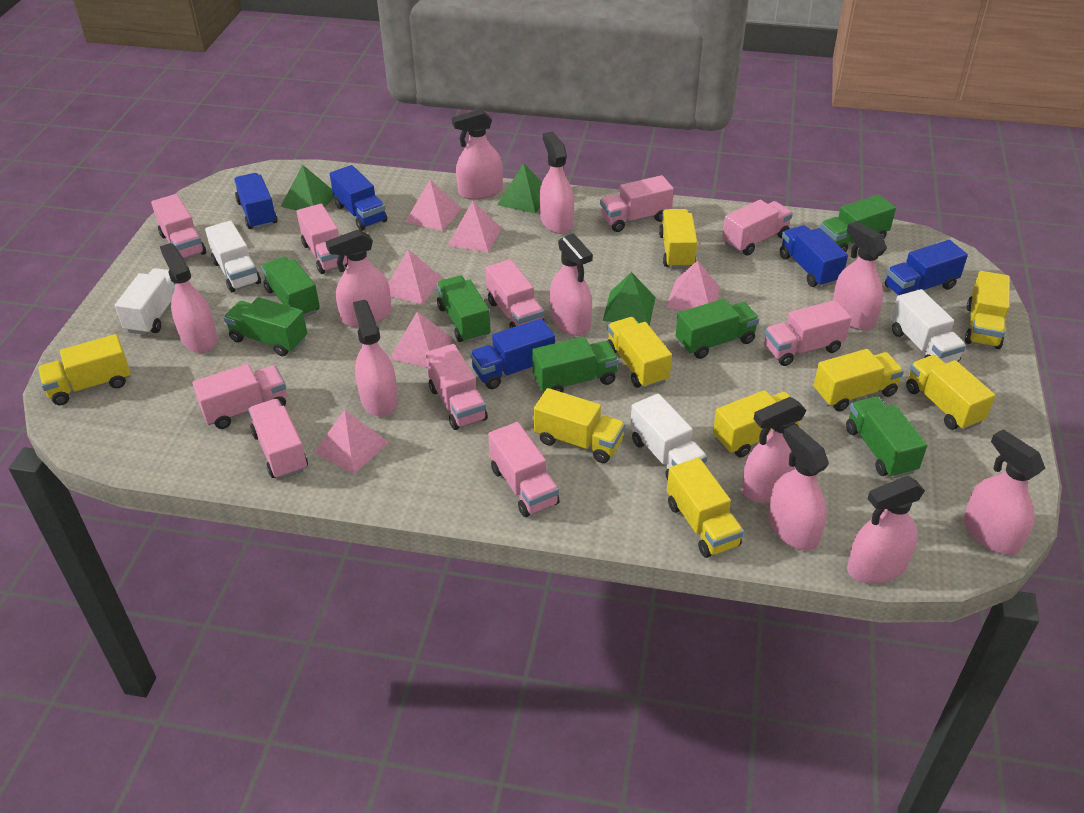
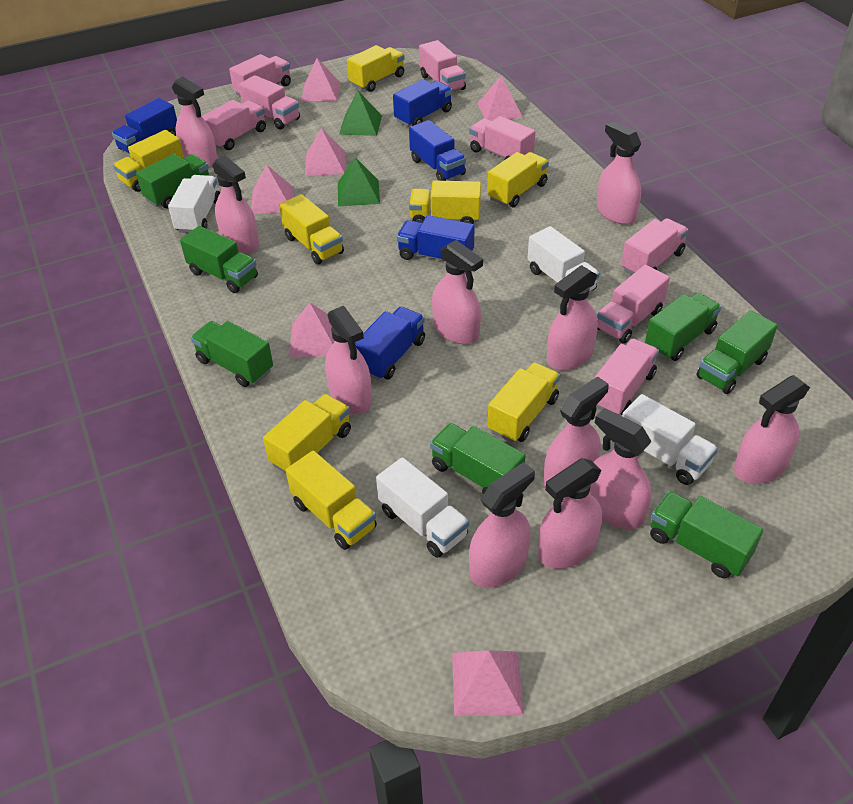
green pyramid: [280,165,334,211] [497,163,542,214] [603,272,656,326] = 3 -> [338,157,380,206] [339,91,382,136] = 2
pink truck: [151,194,206,259] [192,364,287,429] [248,399,308,479] [297,204,348,274] [425,344,488,430] [486,259,545,328] [488,422,560,517] [600,175,674,232] [722,200,793,256] [764,300,851,366] = 10 -> [202,100,266,150] [229,54,291,97] [239,75,300,130] [419,40,466,92] [469,116,535,160] [594,339,659,415] [597,265,670,343] [621,218,688,275] = 8
yellow truck: [38,334,131,405] [534,388,625,463] [607,317,672,389] [659,209,697,269] [667,458,744,558] [713,390,799,458] [814,349,904,411] [906,355,995,431] [965,271,1010,349] = 9 -> [113,130,184,192] [263,394,351,474] [279,194,344,264] [286,450,377,550] [347,45,404,92] [409,181,481,224] [487,152,549,207] [488,362,560,443] = 8

